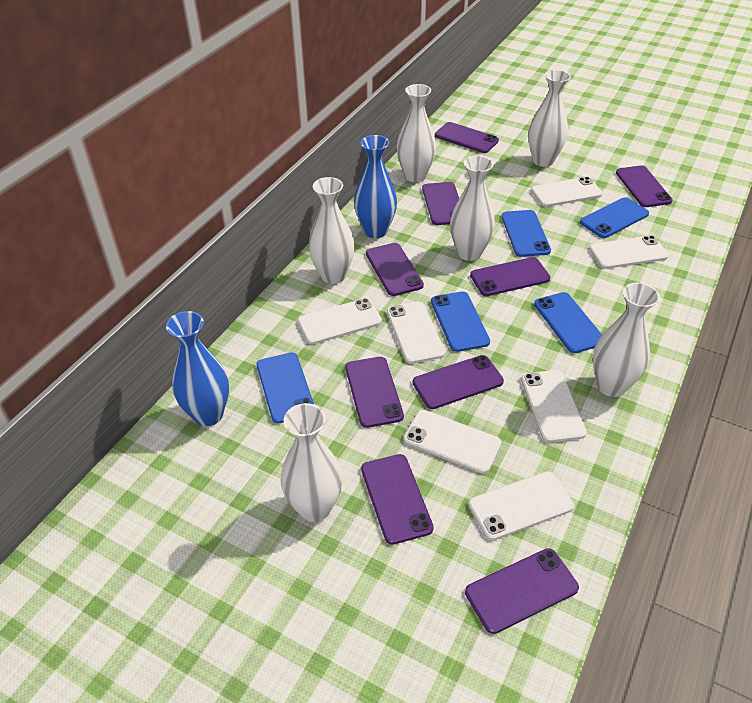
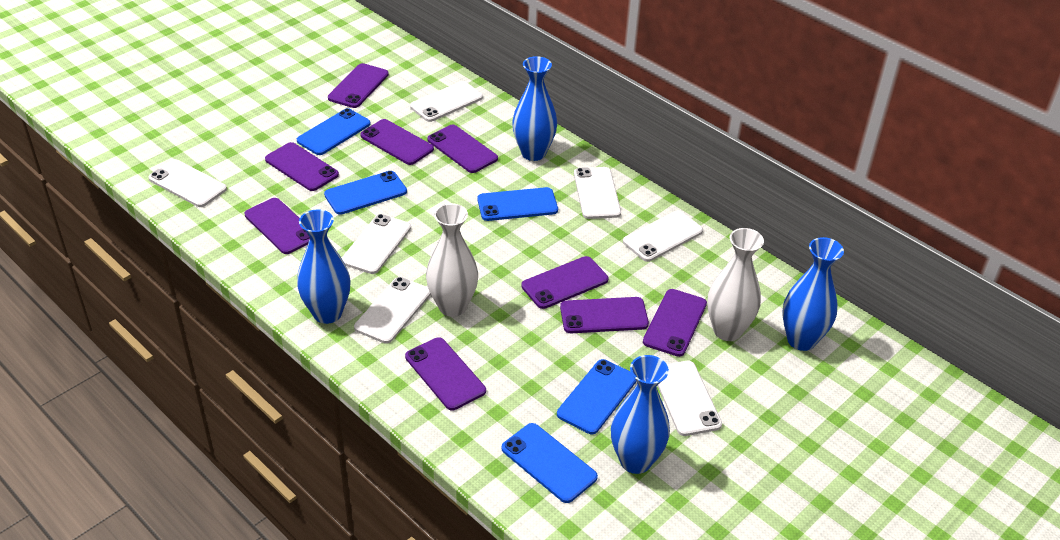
blue vase: [166,311,229,426] [354,135,397,238] = 2 -> [297,209,350,324] [512,56,557,161] [611,355,670,474] [782,237,844,351] = 4
white vase: [281,403,343,522] [308,177,355,284] [397,84,436,182] [450,155,495,261] [528,70,571,167] [593,283,660,397] = 6 -> [426,203,478,317] [707,228,764,341] = 2

